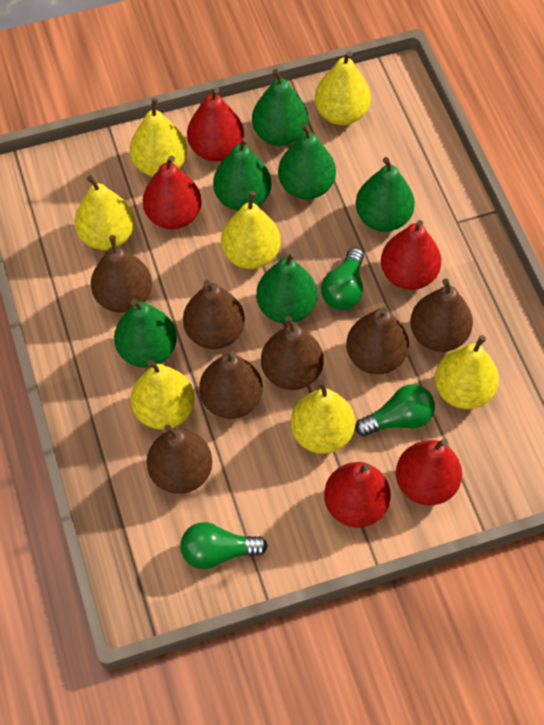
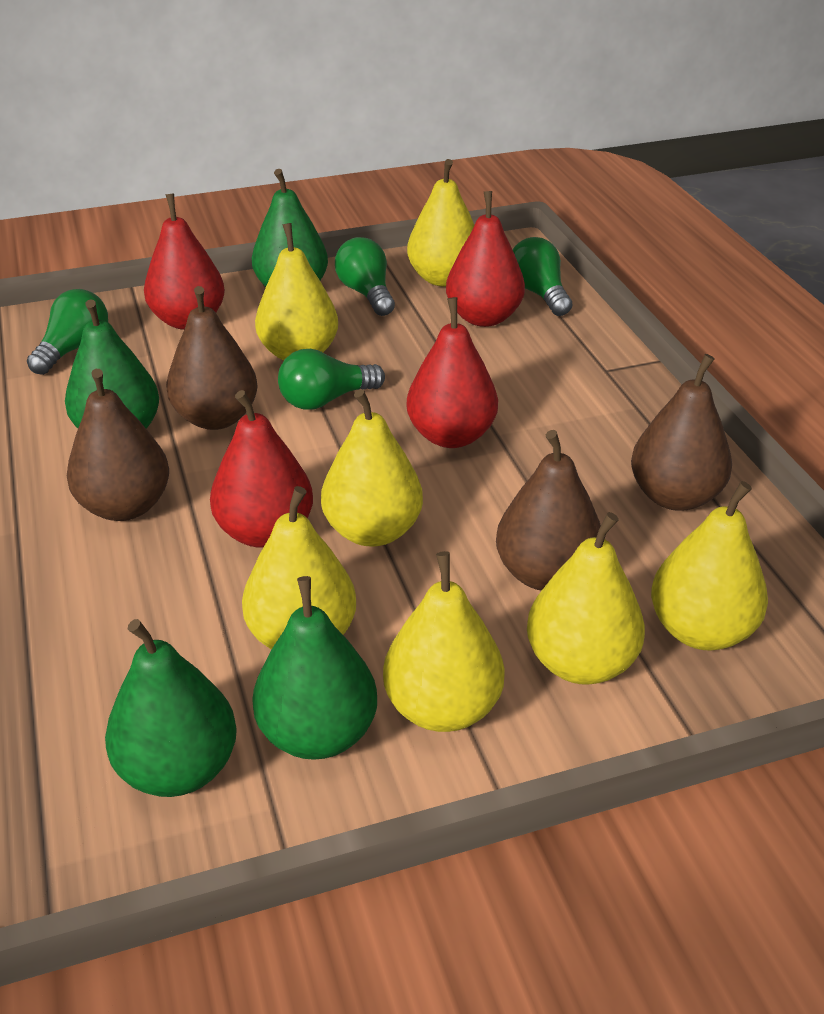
brown pear: [91,235,152,313] [147,424,212,494] [183,280,245,349] [199,351,263,419] [261,316,324,390] [346,307,409,374] [410,278,473,352] = 7 -> [67,369,169,521] [166,286,258,430] [496,430,601,591] [631,354,732,511] = 4
green light bulb: [180,522,268,569] [321,247,364,310] [355,384,435,436] = 3 -> [27,289,108,375] [278,349,385,410] [335,237,395,316] [513,237,572,316] = 4
green pear: [114,299,177,368] [213,137,271,211] [252,69,308,146] [256,252,317,324] [278,123,336,199] [356,157,415,232] = 6 -> [65,299,159,429] [105,619,237,797] [252,169,328,287] [252,576,377,760] = 4
red pear: [143,156,202,229] [187,87,244,161] [324,462,391,528] [381,220,441,290] [396,439,462,506] = 5 -> [144,193,225,330] [210,390,313,548] [406,297,498,448] [446,191,525,327] = 4

